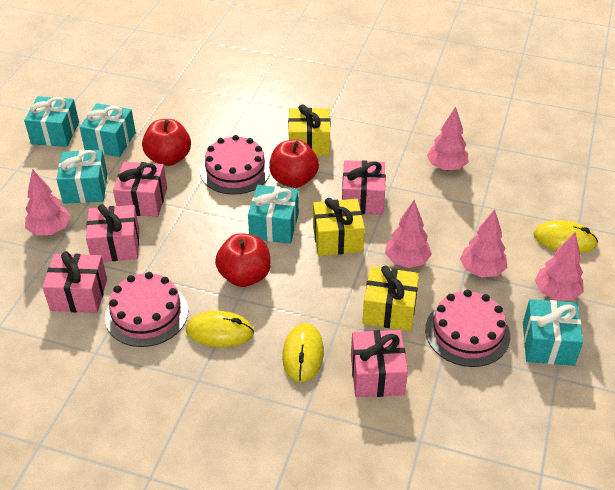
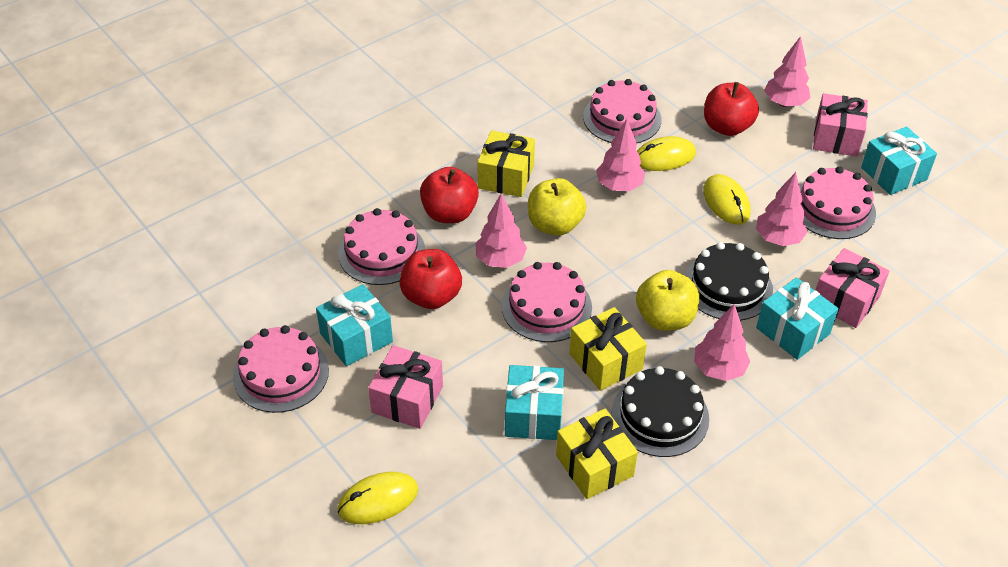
black cake: none = 0 -> [611,366,709,457] [685,242,773,321] = 2
pink cake: [105,272,188,347] [200,135,270,195] [425,290,510,367] = 3 -> [233,325,329,413] [338,208,425,285] [502,262,592,342] [583,79,661,143] [800,166,876,239] = 5
pink gift: [42,251,107,313] [86,204,139,262] [113,162,167,217] [342,160,386,215] [351,330,408,397] = 5 -> [368,345,443,429] [813,93,868,157] [816,248,889,328] = 3
turquoise gift: [24,96,79,147] [57,150,108,204] [79,103,136,157] [248,185,299,244] [523,299,583,366] = 5 -> [316,284,393,366] [505,365,564,440] [756,277,839,360] [861,126,937,195] = 4
yellow apple: none = 0 -> [528,178,587,236] [636,270,699,331] = 2

